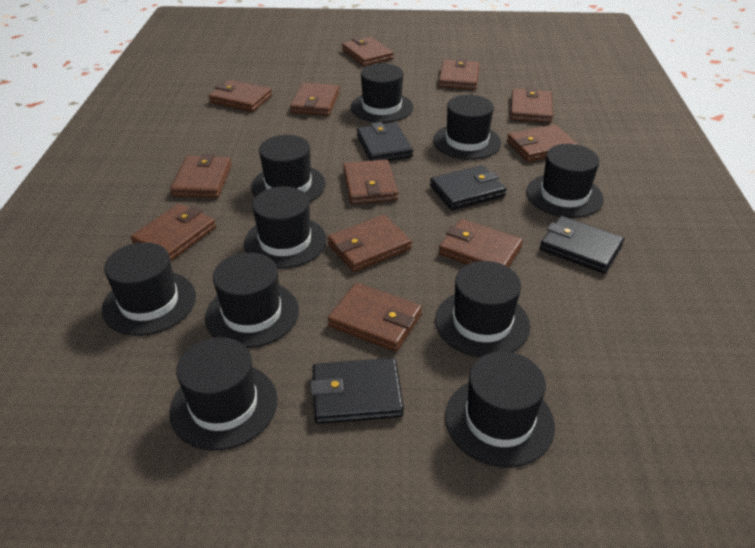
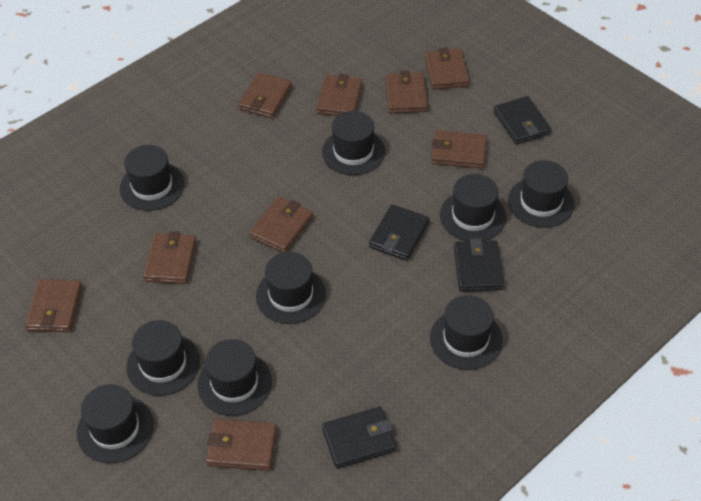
black hat: [101,242,196,336] [169,337,278,451] [205,253,299,348] [244,186,327,269] [251,135,326,202] [351,63,413,123] [433,95,501,160] [435,261,530,358] [445,351,555,468] [526,144,604,218] = 10 -> [77,384,154,463] [120,145,184,211] [126,320,200,396] [197,339,272,416] [256,252,326,324] [322,111,385,175] [430,295,503,370] [440,174,507,241] [508,160,574,228] = 9
brown wallet: [130,204,216,261] [170,154,232,198] [208,80,272,112] [290,83,339,116] [327,215,412,272] [327,283,422,352] [342,37,394,66] [343,159,398,204] [439,58,479,90] [439,219,523,267] [507,124,578,162] [510,87,553,123] = 12 -> [25,279,82,332] [143,231,196,284] [206,419,277,471] [238,72,292,118] [249,197,313,253] [316,74,362,116] [386,70,428,113] [425,47,469,90] [431,130,487,169] = 9

